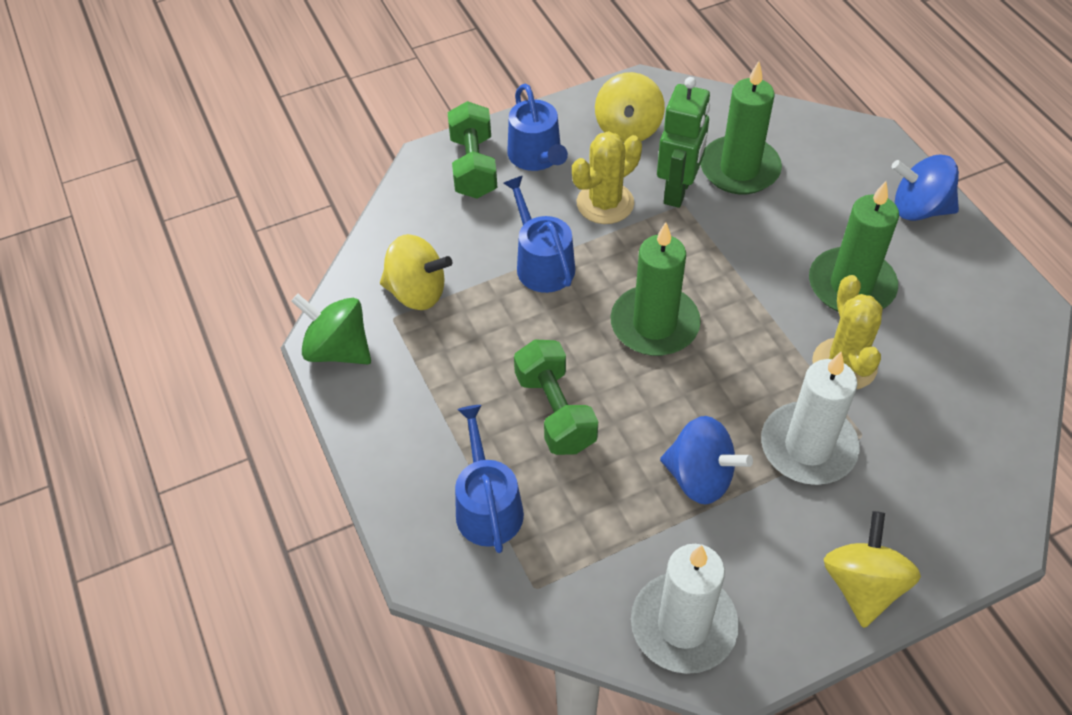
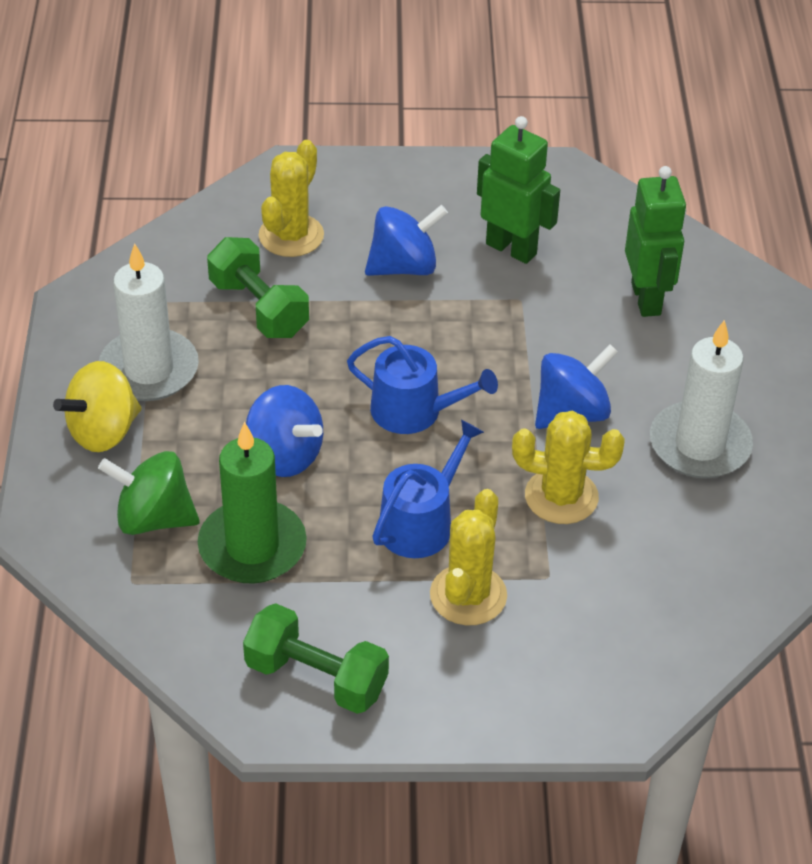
blue spinning top: [660,416,753,505] [892,155,959,221] = 2 -> [246,385,323,477] [365,205,448,276] [535,344,618,429] = 3
blue watering can: [455,405,524,553] [503,176,575,293] [507,84,568,171] = 3 -> [347,336,498,434] [372,420,484,558] = 2
green candle: [611,222,701,356] [701,61,782,194] [809,181,899,312] = 3 -> [198,422,307,584] = 1
green robot: [657,77,710,208] = 1 -> [477,116,560,264] [625,166,687,317] = 2
yellow cactus: [572,131,642,224] [812,275,883,390] = 2 -> [259,140,324,257] [430,489,507,626] [512,411,625,524] = 3
yellow spinning top: [380,234,452,310] [595,72,665,143] [824,511,921,628] = 3 -> [53,361,142,452] = 1

